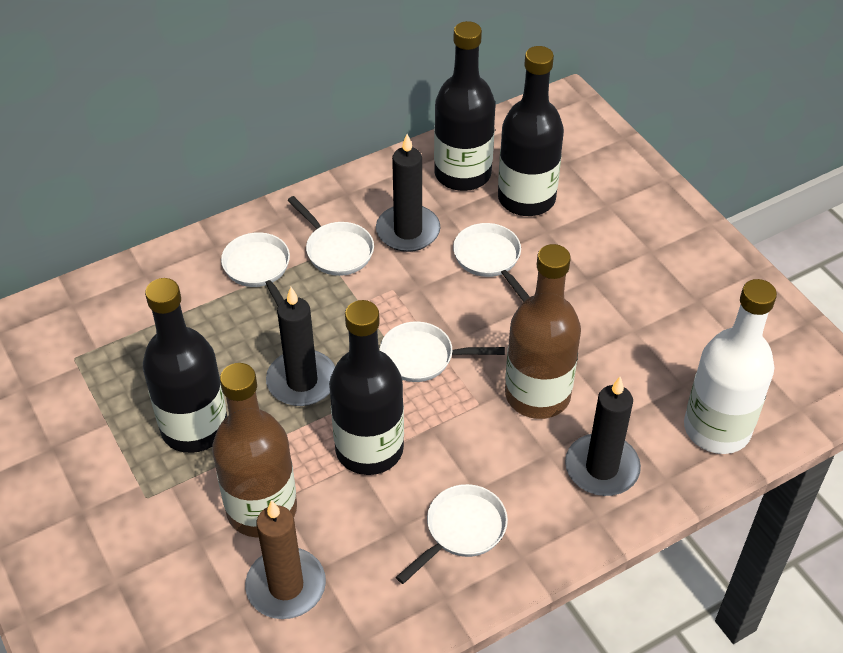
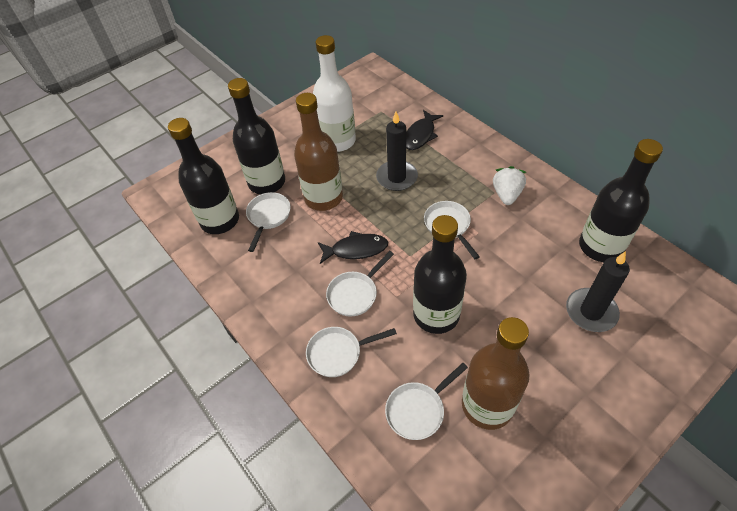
black candle: [266,287,335,406] [376,134,440,252] [565,377,641,496] = 3 -> [376,112,418,191] [566,251,630,332] = 2
black fish: none = 0 -> [318,231,388,264] [406,110,443,150] = 2
brown candle: [245,500,326,619] = 1 -> none = 0
white strawberry: none = 0 -> [493,166,526,205] = 1

